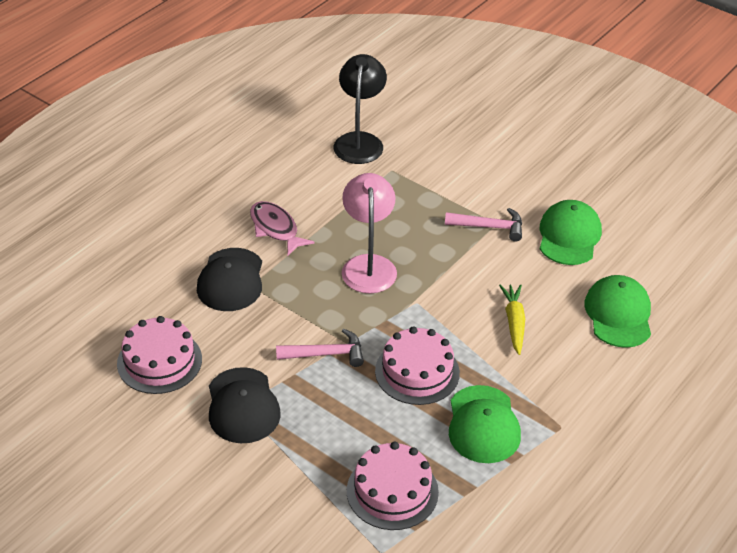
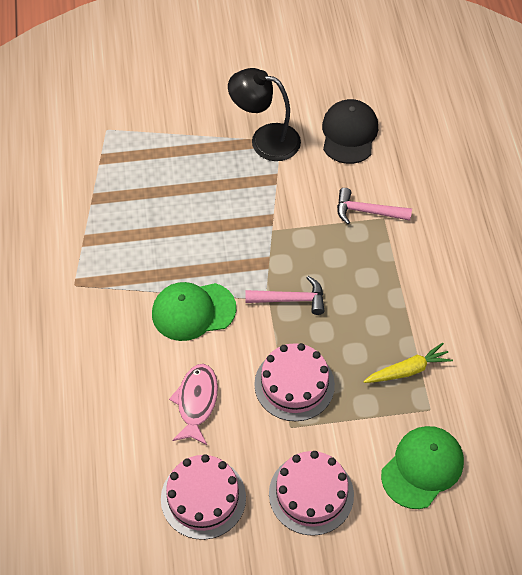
black cap: [197,248,262,311] [209,367,281,443] = 2 -> [322,99,378,164] = 1
green cap: [449,385,521,463] [540,200,602,265] [584,275,651,348] = 3 -> [152,282,236,341] [381,426,464,509] = 2
pink lamp: [342,173,397,293] = 1 -> none = 0

